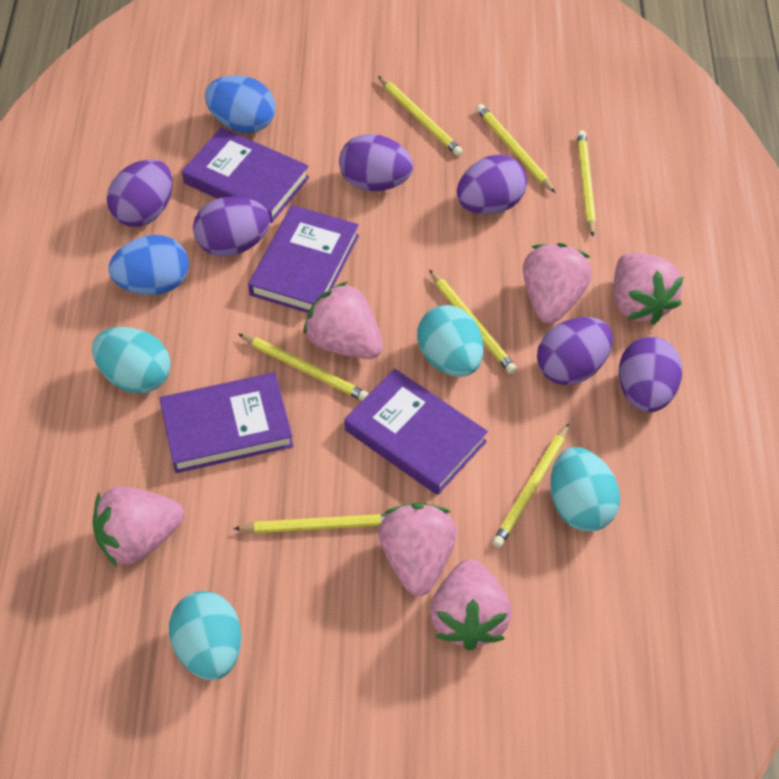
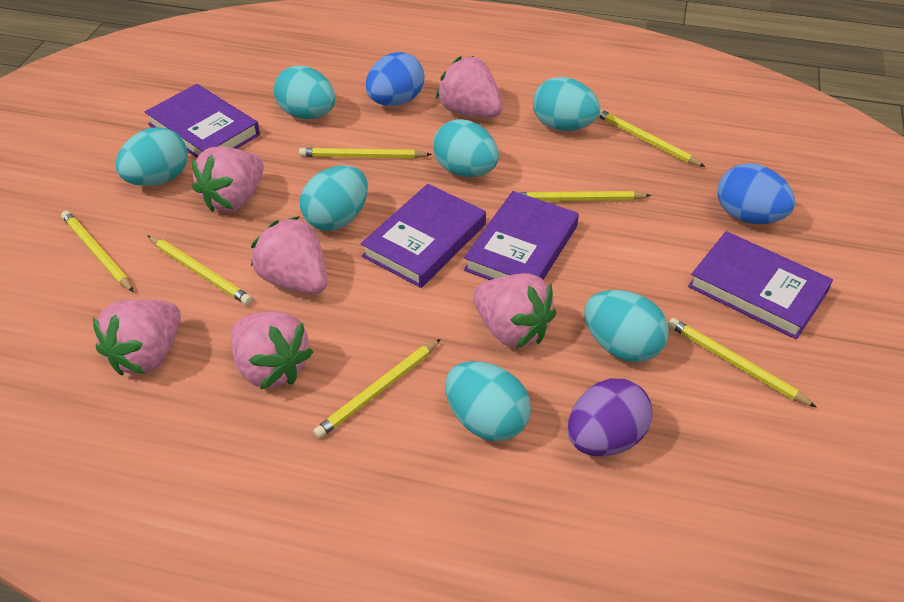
purple egg: [107,159,172,227] [193,196,270,257] [339,134,413,191] [457,155,527,214] [537,317,613,385] [619,337,682,412] = 6 -> [568,378,653,457] = 1
turquoise egg: [92,327,171,393] [169,591,242,680] [417,305,483,377] [550,447,620,531] = 4 -> [116,127,188,186] [274,66,335,119] [300,165,368,231] [433,119,499,177] [445,361,531,442] [533,77,600,131] [584,290,669,362] = 7

